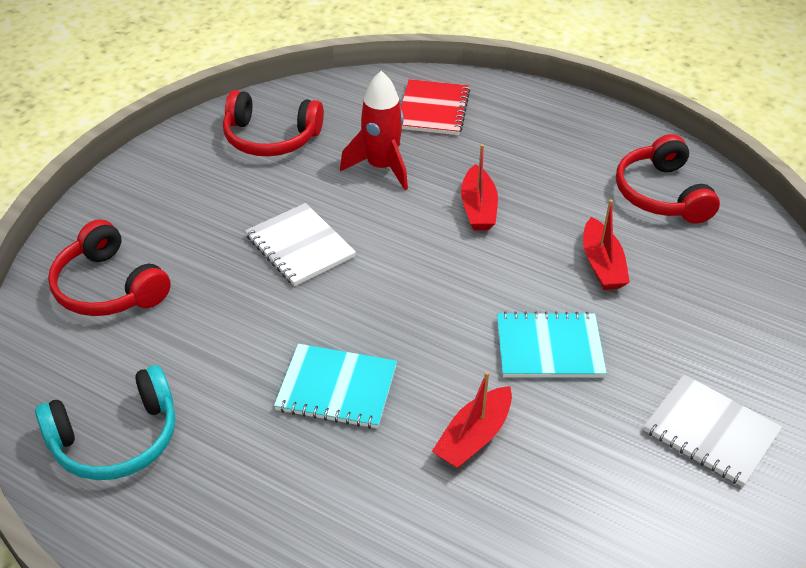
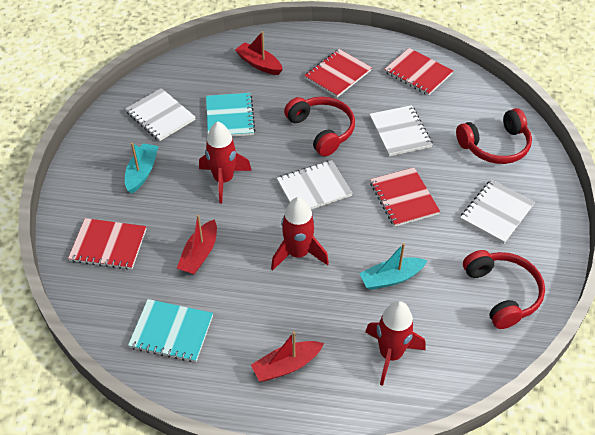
red notebook: [400,79,470,135] = 1 -> [68,218,146,270] [304,49,372,97] [370,167,440,227] [384,48,453,96] = 4
red rocket: [340,71,408,190] = 1 -> [199,121,252,204] [271,197,329,271] [365,301,425,386] = 3
turquoise boat: none = 0 -> [125,143,158,193] [359,243,428,290] = 2
turquoise headphones: [35,365,175,480] = 1 -> none = 0
white notebook: [245,203,356,286] [644,374,782,487] = 2 -> [125,88,195,141] [277,160,353,210] [370,105,433,156] [460,180,535,244] = 4

